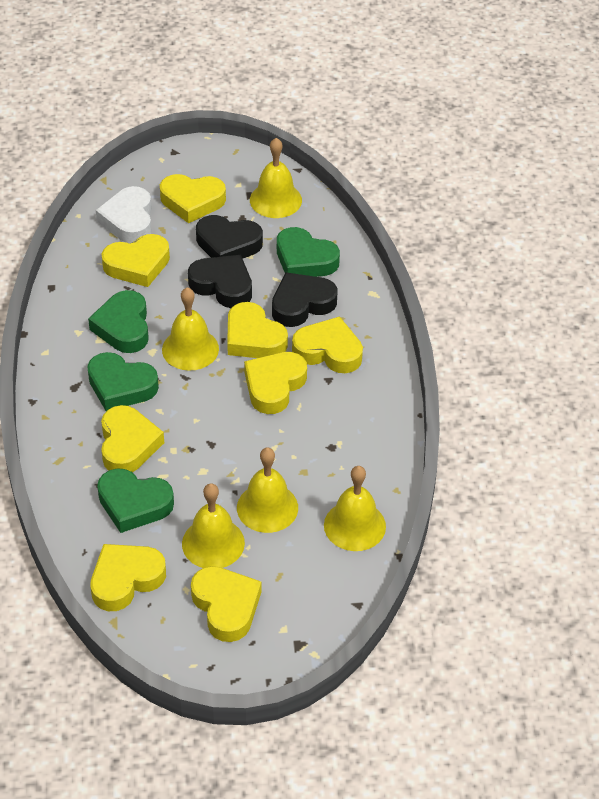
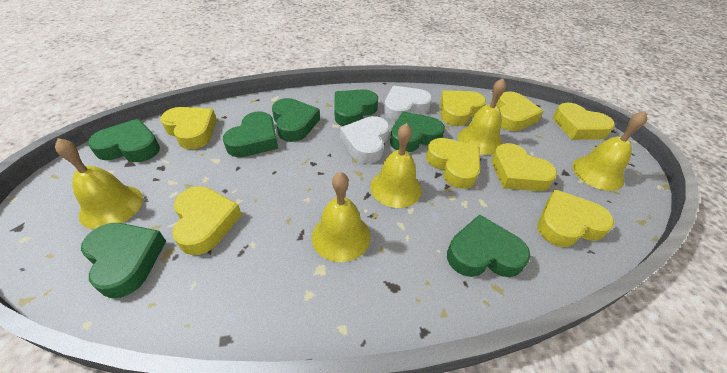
black heart: [188,255,252,308] [196,215,263,259] [272,272,338,327] = 3 -> none = 0
green heart: [87,352,159,411] [88,290,149,353] [97,468,174,533] [277,227,340,277] = 4 -> [81,223,166,298] [88,119,160,162] [223,111,278,157] [272,98,320,142] [334,89,378,126] [390,112,445,152] [447,215,530,277] = 7
white heart: [96,186,152,243] = 1 -> [340,116,389,164] [384,86,432,121] = 2

